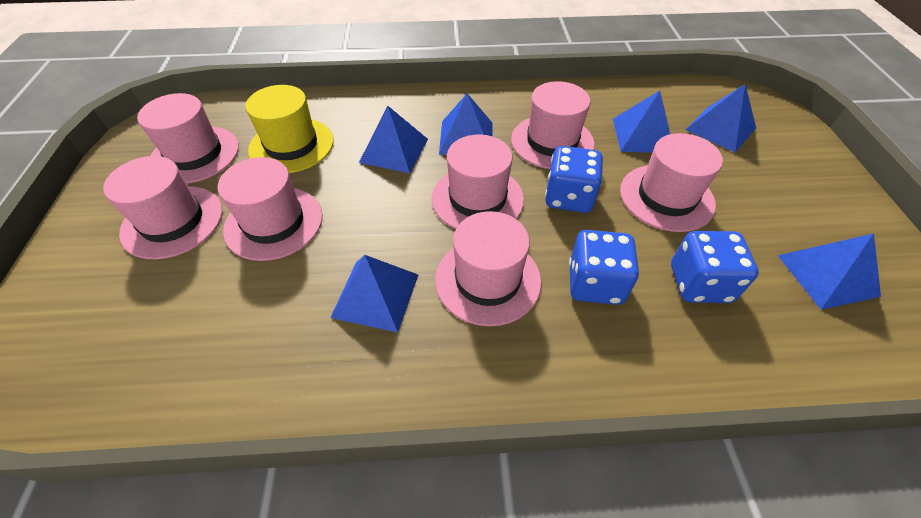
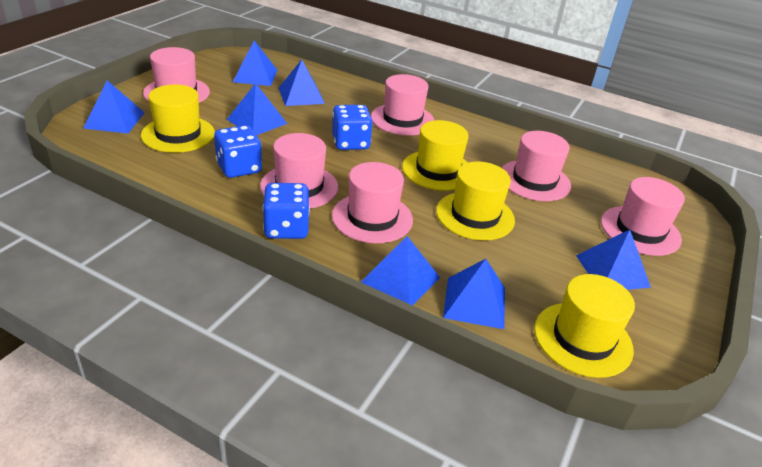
blue pyramid: [330,255,418,332] [359,106,428,173] [439,93,493,155] [613,91,670,153] [686,84,756,152] [777,234,881,310] = 6 -> [83,81,145,134] [227,83,287,135] [233,41,277,86] [279,60,325,106] [361,236,440,305] [443,259,505,329] [576,230,651,290] = 7
pink hat: [103,156,223,259] [137,93,239,184] [218,157,323,261] [432,135,524,229] [435,211,541,326] [511,81,595,169] [620,133,723,232] = 7 -> [143,47,210,103] [260,133,338,209] [332,162,413,243] [371,74,435,136] [501,131,571,201] [601,177,685,256] = 6
yellow hat: [245,85,334,173] = 1 -> [141,84,215,153] [402,120,469,191] [436,162,515,240] [534,274,635,378] = 4

